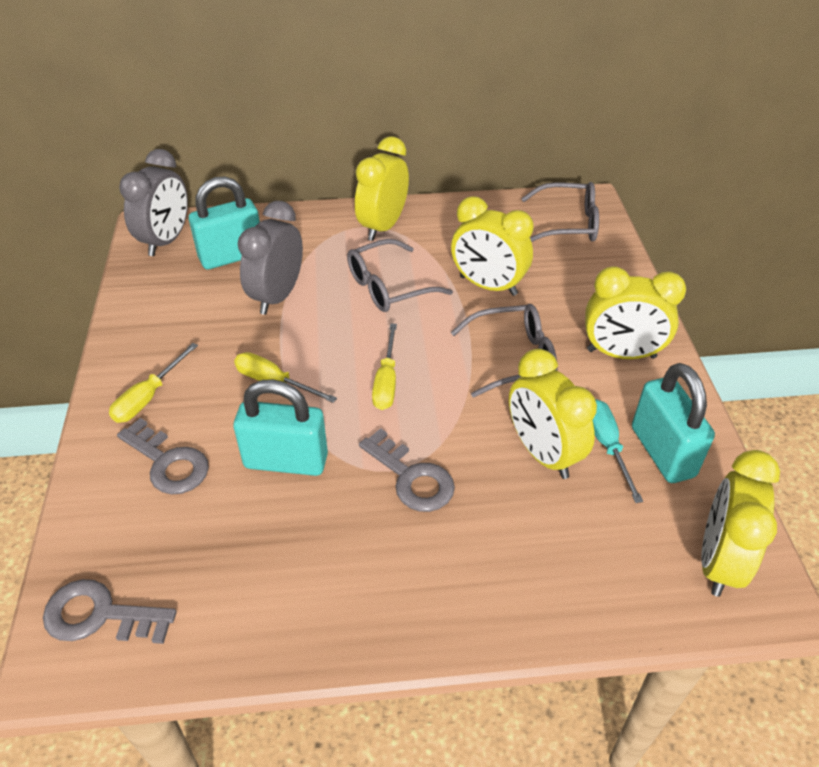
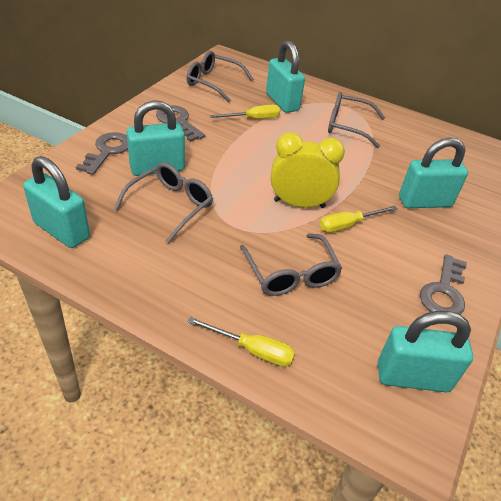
grey clock: [119,149,188,256] [238,201,303,315] = 2 -> none = 0
grey glasses: [347,239,453,312] [451,304,557,398] [521,182,599,242] = 3 -> [114,162,213,244] [186,51,253,102] [240,234,342,296] [328,92,385,148] = 4
turquoise padlock: [189,176,260,269] [233,379,328,476] [632,363,715,483] = 3 -> [23,156,90,248] [127,100,185,176] [266,40,305,113] [378,311,473,392] [399,138,468,208] = 5
turquoise screwdriver: [593,399,643,503] = 1 -> none = 0
yellow clock: [355,136,409,241] [451,196,534,296] [509,349,597,479] [585,266,686,359] [701,450,780,597] = 5 -> [271,132,345,208] = 1

